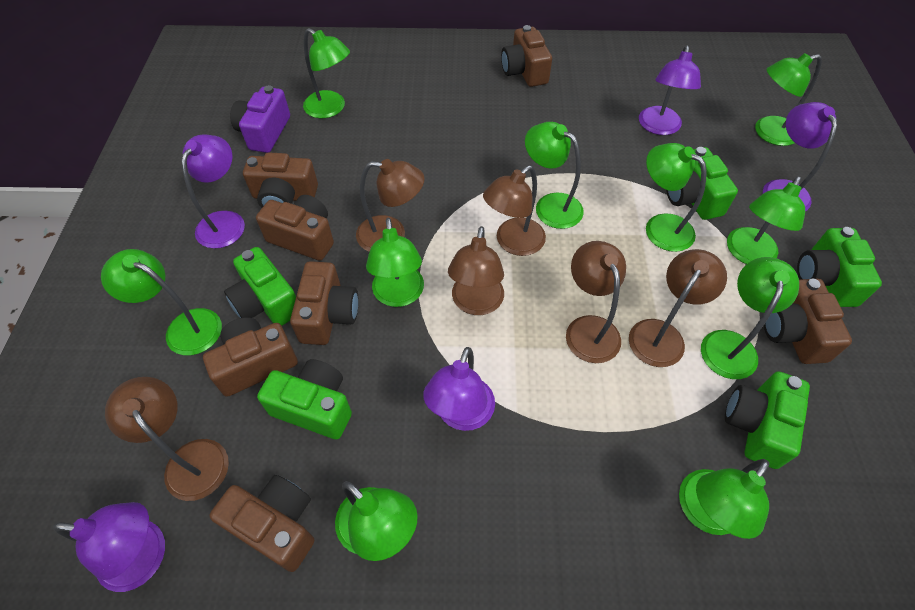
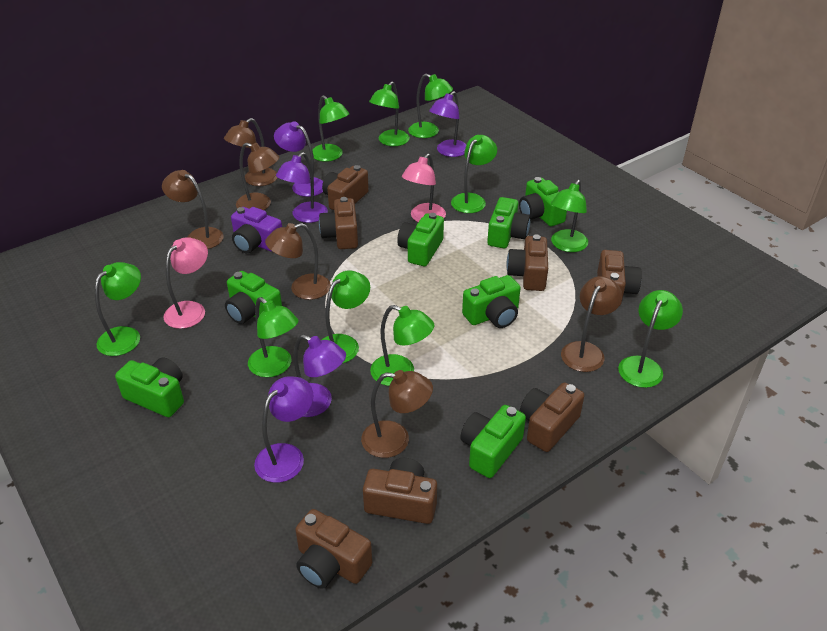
green camera: [224,247,296,326] [257,359,352,439] [666,147,738,220] [725,371,810,469] [797,227,882,307] = 5 -> [115,358,184,417] [225,271,282,324] [397,213,444,266] [461,405,526,478] [462,275,521,328] [487,197,531,248] [519,177,567,226] = 7
pink lamp: none = 0 -> [163,237,208,329] [402,154,446,222] = 2

